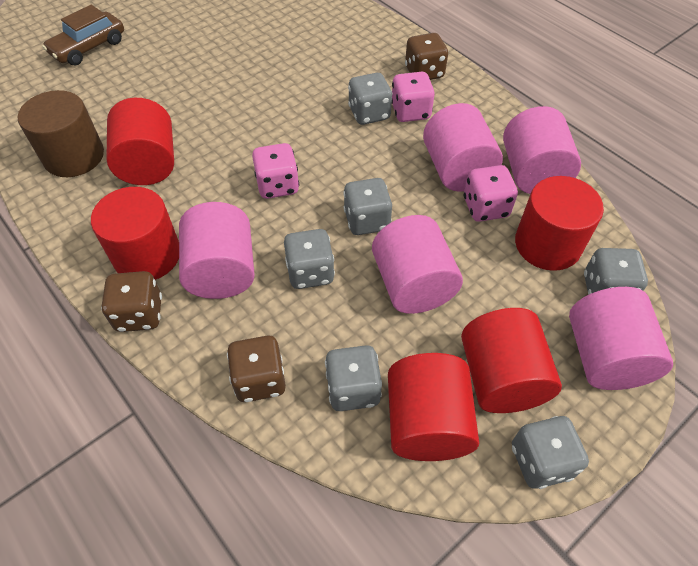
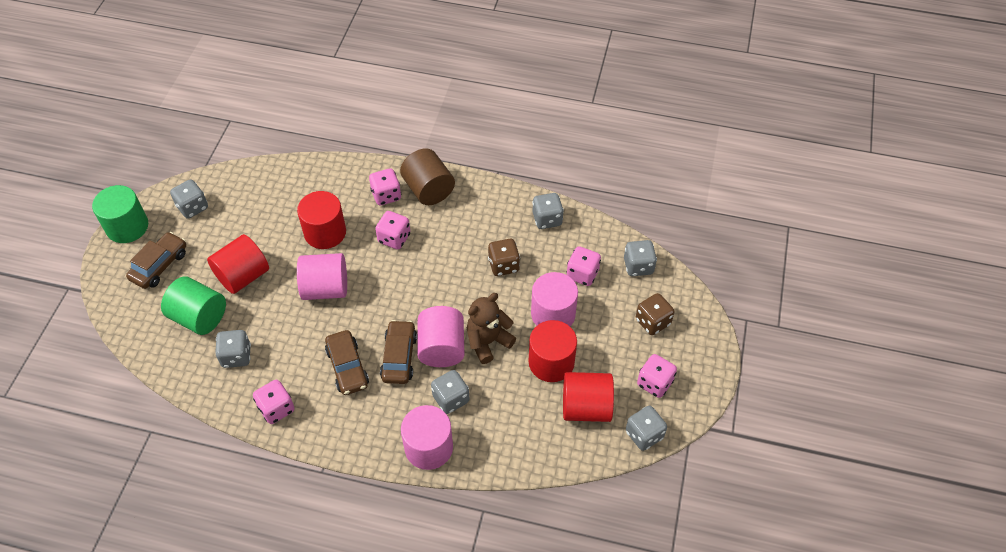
brown car: [42,5,124,66] = 1 -> [126,232,186,289] [325,330,369,395] [380,320,417,384] = 3
brown dice: [101,271,162,332] [227,335,286,402] [405,33,448,80] = 3 -> [488,239,520,276] [636,293,675,335] = 2
brown teddy bear: none = 0 -> [467,293,516,364] = 1
green cylinder: none = 0 -> [92,185,148,243] [161,277,226,335] = 2
pink cylinder: [179,202,255,299] [372,215,463,314] [423,103,503,191] [503,106,581,194] [569,287,673,390] = 5 -> [297,253,347,300] [401,405,453,470] [417,306,465,367] [531,272,578,326] = 4
pink dice: [252,143,299,199] [392,72,435,122] [464,165,518,222] = 3 -> [253,380,294,424] [369,168,401,205] [375,211,411,249] [566,246,601,286] [637,354,677,398] = 5
red cylinder: [91,187,179,280] [106,98,174,185] [388,353,479,461] [461,308,562,413] [515,176,604,271] = 5 -> [207,234,269,294] [297,191,346,249] [529,320,577,382] [563,372,614,422] = 4

